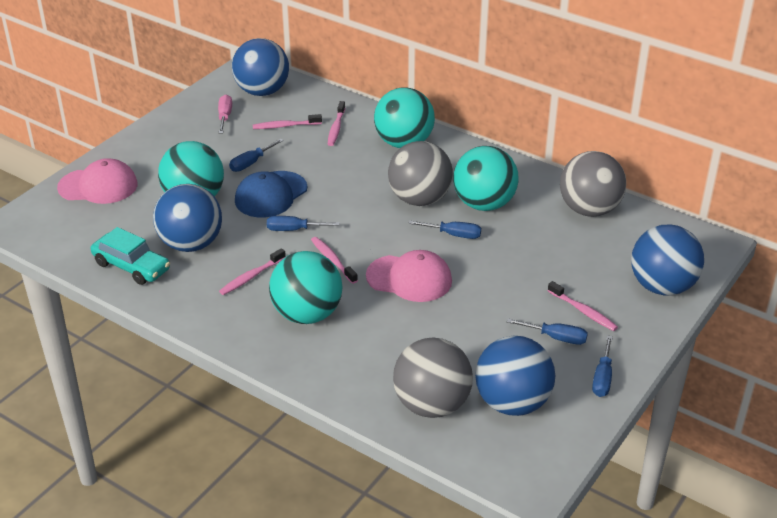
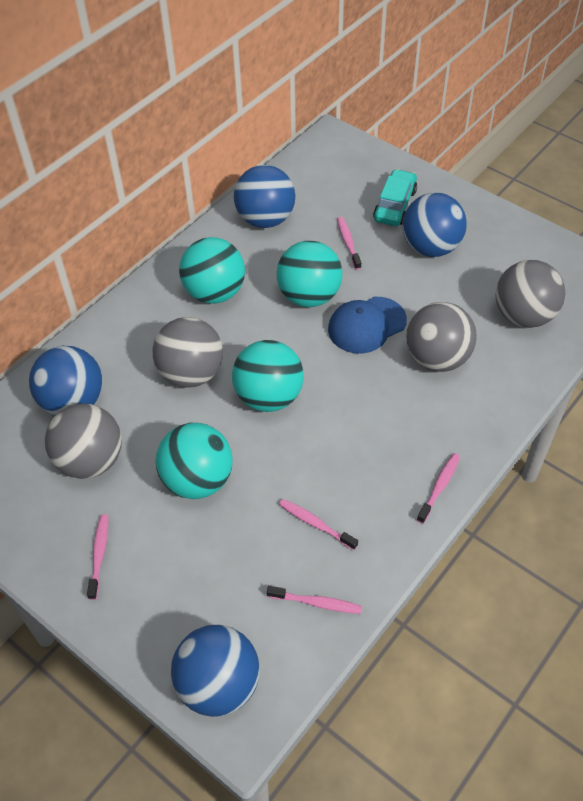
blue screwdriver: [229,139,284,172] [267,216,340,231] [408,220,481,239] [507,318,588,345] [592,335,613,397] = 5 -> none = 0
grey ball: [388,141,453,206] [393,338,473,418] [560,151,626,217] = 3 -> [45,404,122,479] [153,317,223,388] [406,302,477,372] [496,260,565,328] = 4
pink cap: [57,158,138,204] [366,250,452,302] = 2 -> none = 0
pink screwdriver: [218,95,232,134] = 1 -> none = 0

